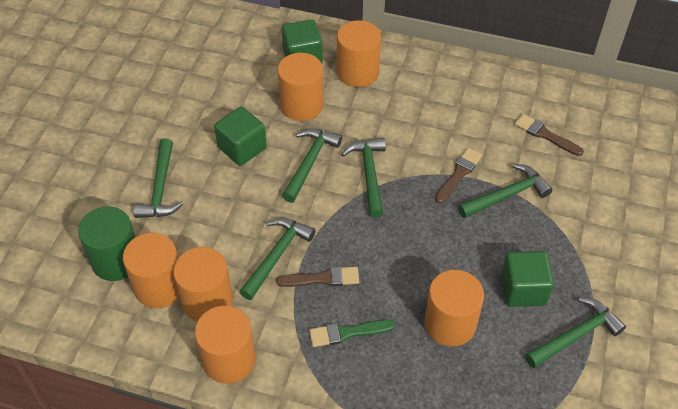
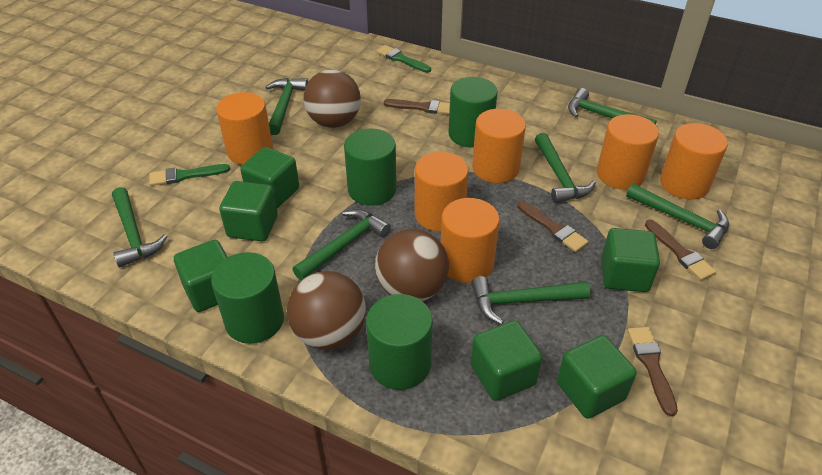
brown ball: none = 0 -> [287,271,366,350] [304,70,361,128] [375,229,449,301] = 3
brown brush: [276,267,359,287] [435,148,482,204] [514,114,584,156] = 3 -> [384,99,450,114] [517,201,588,252] [628,327,678,416] [645,220,716,280] = 4
green brush: [309,320,395,347] = 1 -> [149,164,230,186] [376,45,431,73] = 2
green cube: [214,107,267,166] [282,20,323,63] [501,251,554,307] = 3 -> [174,240,228,312] [219,181,278,241] [240,147,299,208] [470,320,542,401] [557,335,637,419] [601,228,660,292] = 6
green cylinder: [78,207,136,281] = 1 -> [211,252,284,344] [344,129,397,206] [366,294,433,390] [448,77,498,148] = 4
green hammer: [134,139,183,218] [239,218,316,300] [282,128,342,203] [342,138,386,218] [458,164,552,218] [525,298,626,368] = 6 -> [112,187,167,268] [265,78,308,135] [292,209,391,280] [471,276,590,325] [535,133,596,203] [568,88,657,125] [626,184,729,249] = 7

